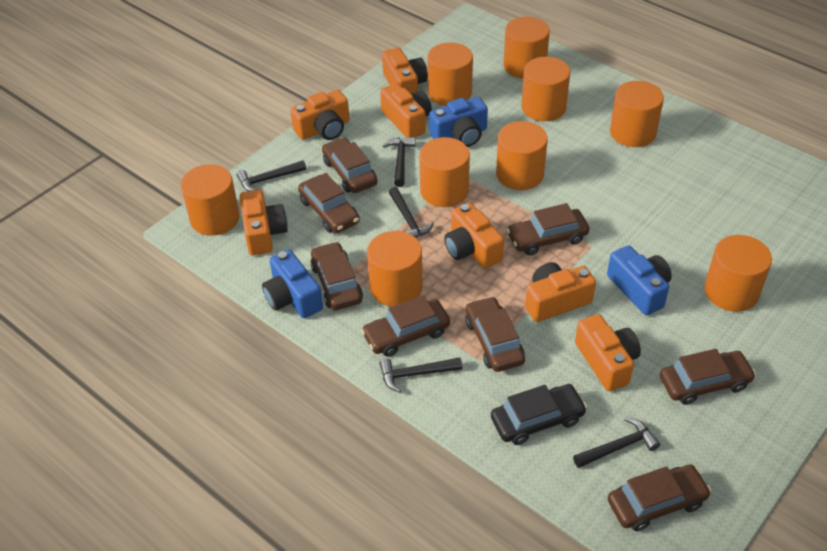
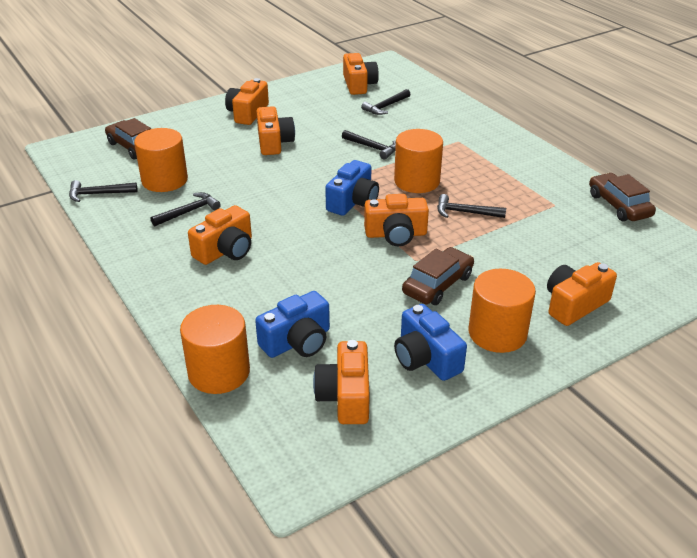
black car: [491,384,587,445] = 1 -> none = 0
brown car: [298,173,360,233] [310,242,363,310] [322,137,378,193] [361,295,450,357] [465,296,525,372] [507,203,590,255] [608,464,711,531] [660,349,756,405] = 8 -> [105,118,151,160] [402,247,474,305] [589,173,656,221] = 3
orange cylinder: [181,164,240,236] [367,231,423,306] [419,137,470,207] [428,42,473,106] [496,121,548,190] [504,17,550,79] [521,57,570,121] [610,81,664,147] [704,235,772,312] = 9 -> [134,128,188,192] [180,305,250,394] [394,129,443,193] [469,269,536,353] = 4

